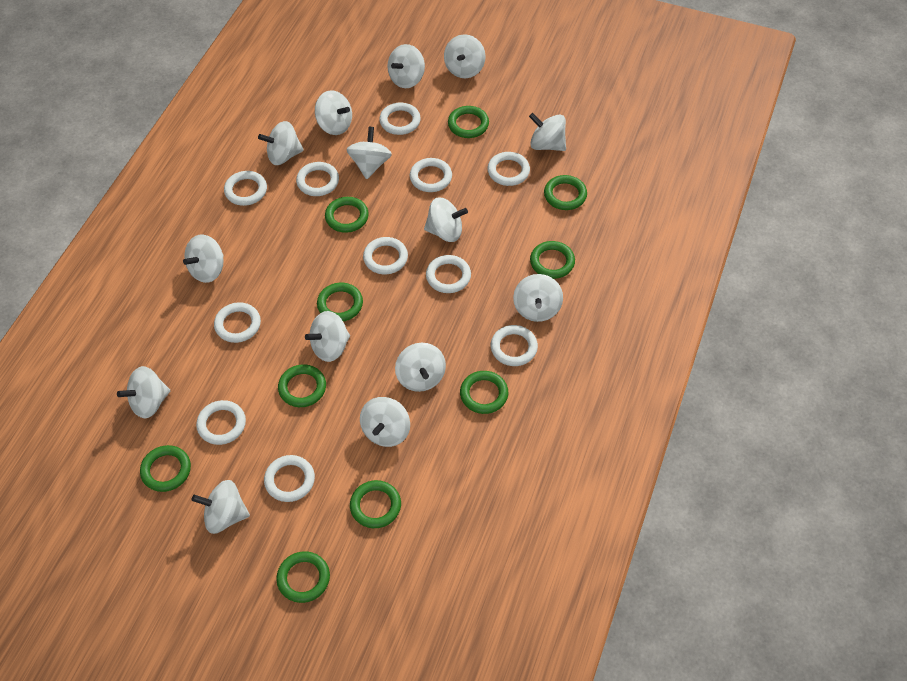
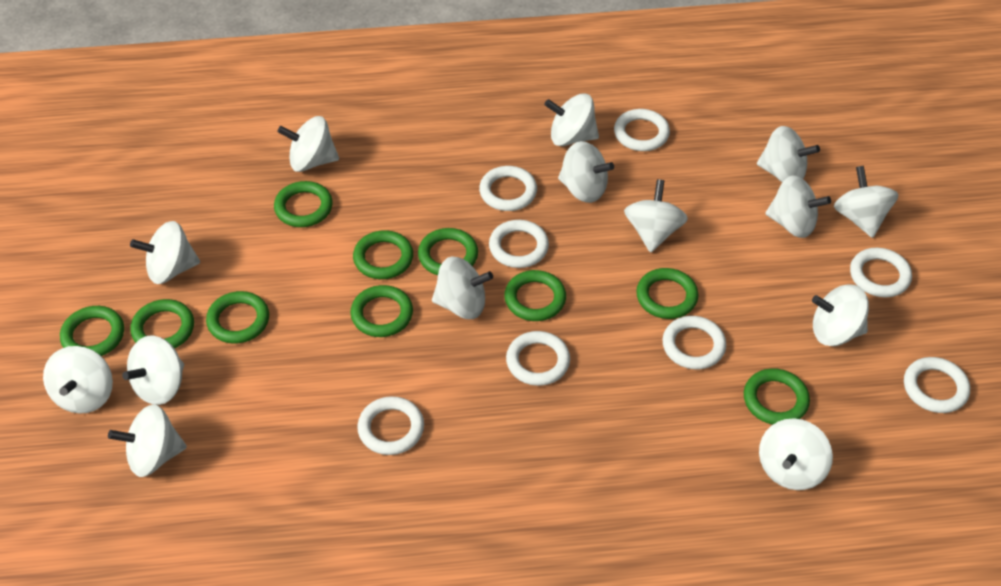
white ring: [196,400,246,445] [214,302,261,343] [224,171,267,206] [264,455,315,502] [296,162,339,196] [363,237,408,275] [379,103,421,135] [410,158,452,192] [426,255,471,293] [488,152,530,186] [491,325,538,366] = 11 -> [357,396,424,455] [479,166,537,211] [489,220,549,268] [506,331,570,386] [614,109,670,151] [662,316,726,369] [850,248,912,297] [904,357,970,413] = 8

